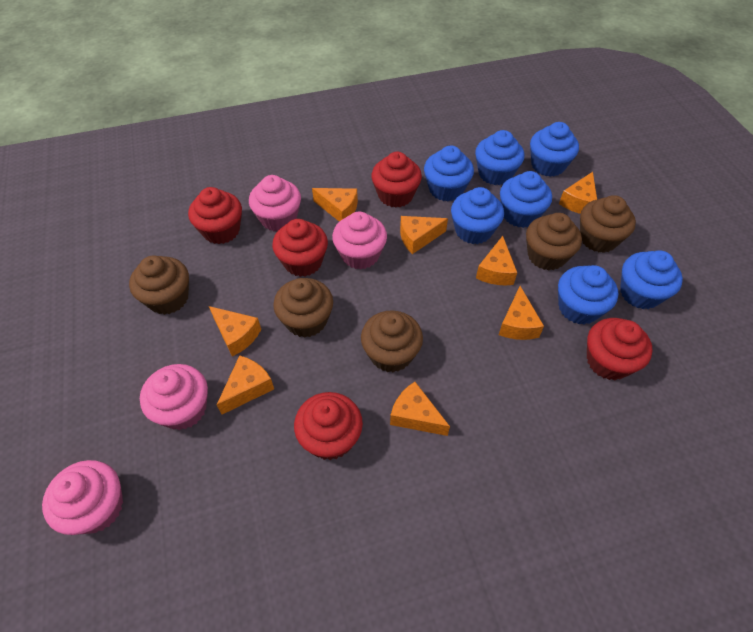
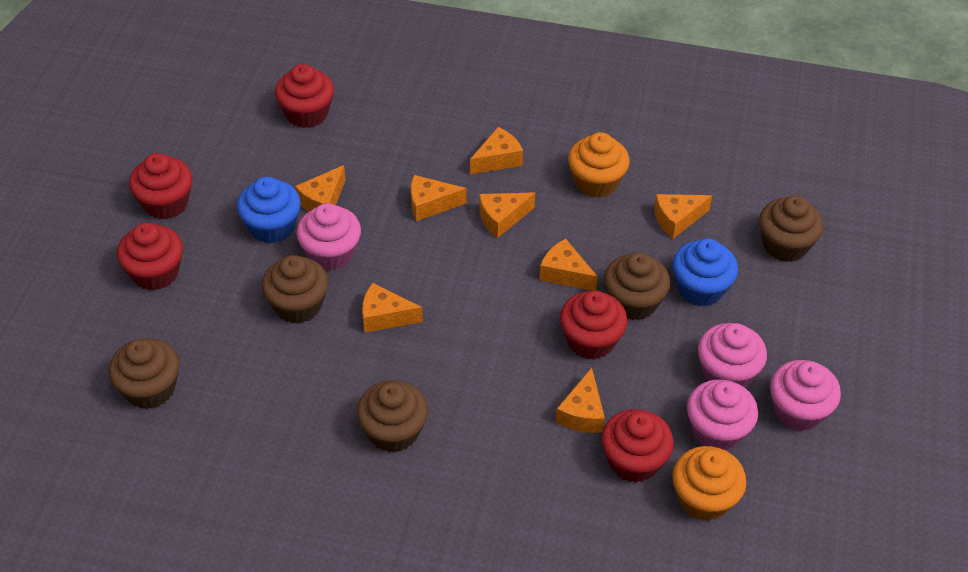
blue cupcake: [424,146,474,201] [451,187,504,244] [475,130,524,185] [500,171,552,228] [530,122,579,177] [558,265,618,325] [620,250,683,309] = 7 -> [237,177,301,243] [672,239,738,306] = 2
orange cupcake: none = 0 -> [568,132,630,198] [673,446,746,521] = 2

